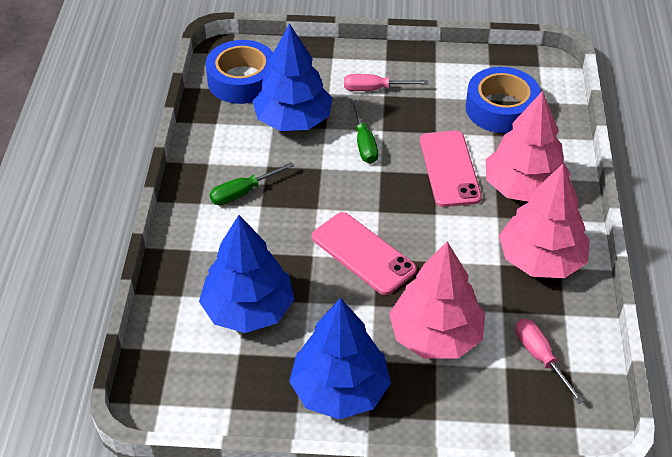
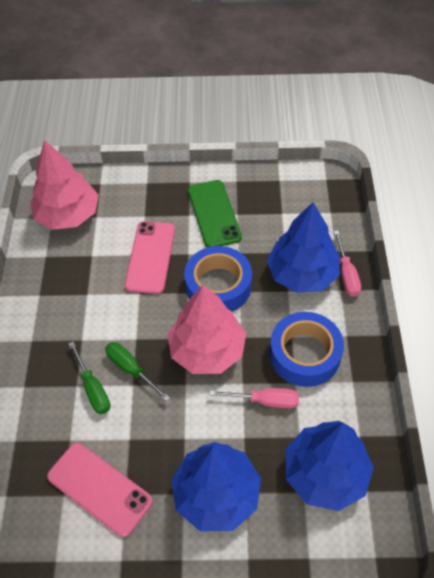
green phone: none = 0 -> [188,180,242,248] = 1
pink tree: [389,242,485,359] [486,91,571,202] [499,164,590,278] = 3 -> [30,141,99,230] [167,285,246,374] = 2

